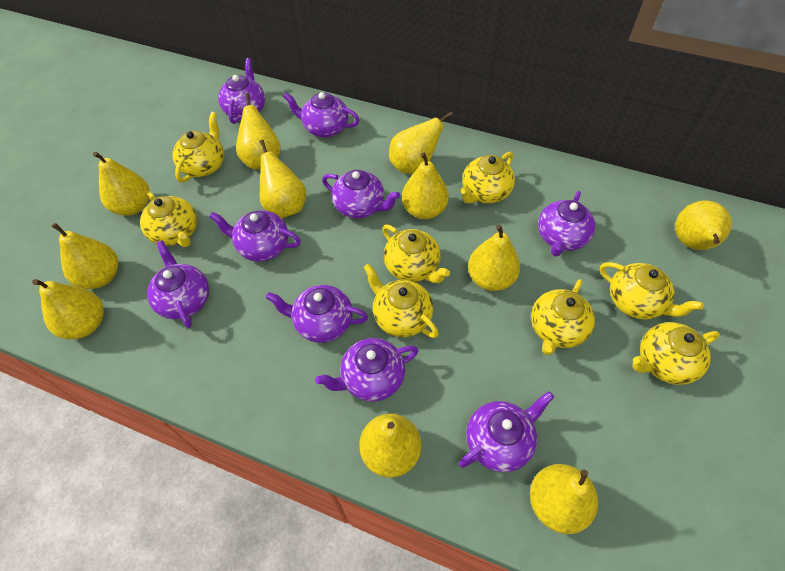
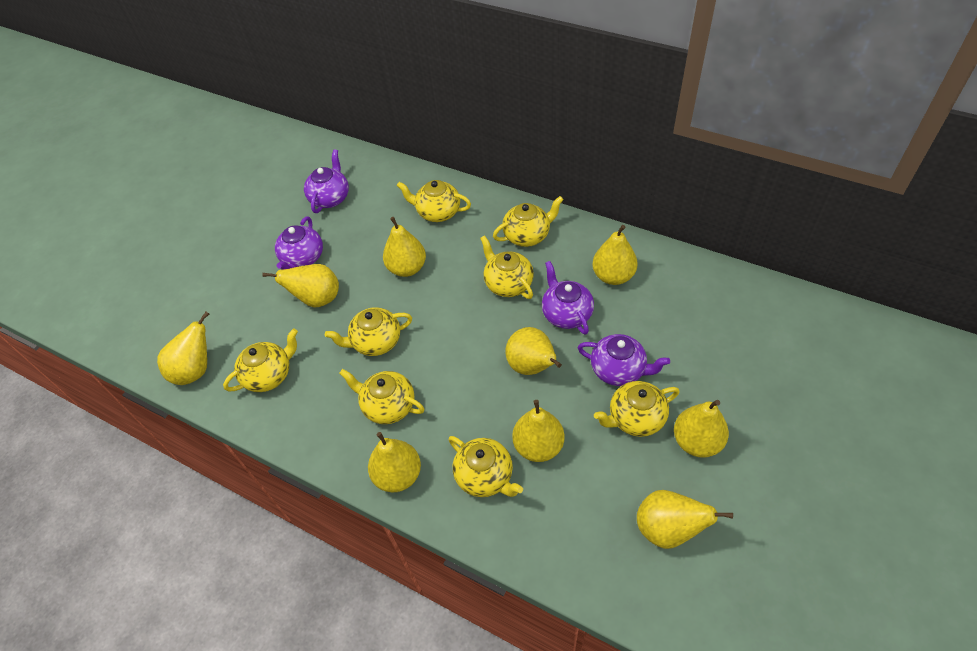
purple teapot: [147,240,209,328] [209,210,301,262] [218,58,265,124] [266,285,368,343] [283,92,359,138] [315,338,419,402] [322,170,400,219] [459,392,554,472] [538,191,595,256] = 9 -> [275,216,323,270] [304,149,349,213] [542,261,594,335] [578,334,670,386] = 4
yellow pear: [32,279,104,339] [52,223,118,289] [93,152,149,216] [236,93,281,169] [259,140,306,218] [359,414,421,477] [389,112,453,174] [402,152,449,219] [468,225,520,291] [530,464,598,534] [675,200,732,250] = 11 -> [157,311,209,385] [263,264,339,308] [368,432,421,492] [383,217,426,277] [505,327,562,375] [512,400,564,462] [592,225,638,285] [637,490,733,549] [674,400,729,458] = 9

